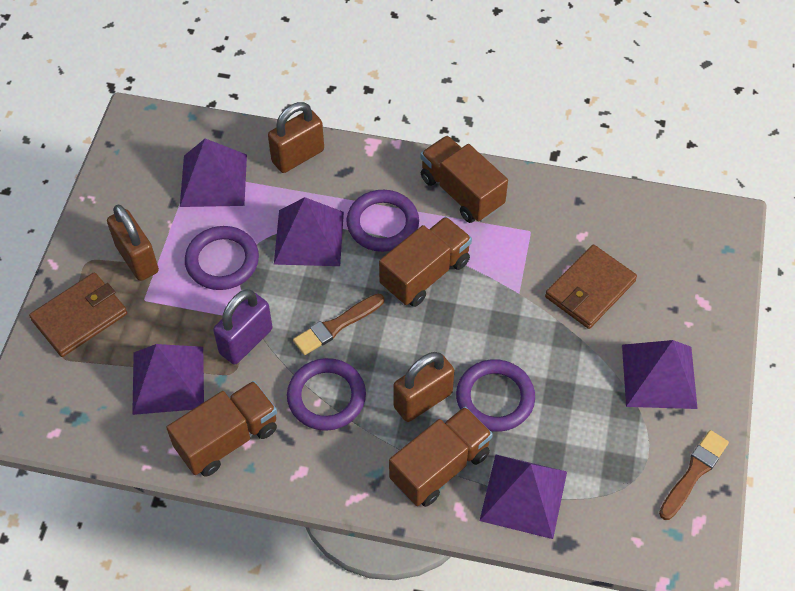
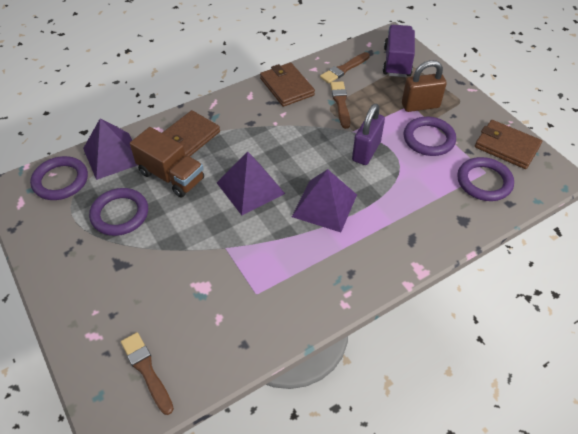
brown brush: [293,294,384,355] [659,430,729,520] = 2 -> [121,332,174,415] [320,52,370,83] [330,81,350,129] = 3
brown padlock: [107,205,159,281] [268,102,324,173] [393,352,454,422] = 3 -> [402,60,447,112] = 1
brown truck: [166,381,277,476] [379,217,472,307] [389,407,493,507] [420,136,508,223] = 4 -> [130,127,204,198] = 1
brown wallet: [29,272,127,357] [545,244,637,329] = 2 -> [162,110,220,156] [260,63,315,107] [475,120,542,169] = 3
purple pyramid: [132,344,204,415] [180,138,247,207] [274,197,344,266] [479,455,567,539] [622,340,698,409] = 5 -> [83,118,137,180] [217,151,285,215] [292,169,357,232] = 3
purple truck: none = 0 -> [383,25,415,77] = 1

